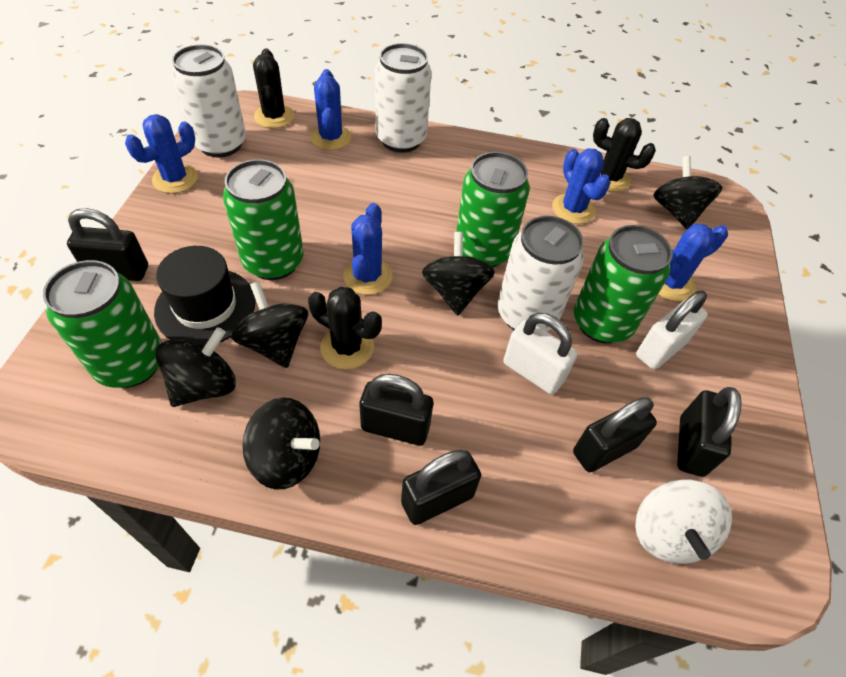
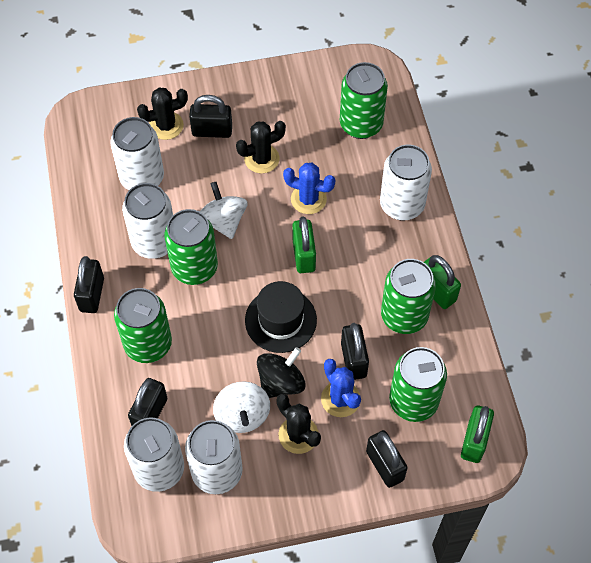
black spinning top: [156,327,236,407] [231,282,308,368] [242,397,320,489] [422,232,495,316] [653,156,723,229] = 5 -> [257,347,306,398] = 1
blue cactus: [125,114,198,193] [310,69,351,150] [343,203,393,295] [552,148,611,224] [658,224,728,301] = 5 -> [283,163,335,214] [321,359,361,417] = 2
green can: [43,260,162,388] [223,159,303,280] [456,152,530,268] [574,225,672,344] = 4 -> [114,288,172,363] [164,209,218,285] [340,62,388,139] [381,259,436,334] [389,347,447,422] = 5
green padlock: none = 0 -> [292,216,316,273] [424,255,461,309] [461,406,494,463] = 3
white can: [171,44,246,158] [375,43,431,153] [497,216,584,331] = 3 -> [110,117,164,190] [122,183,173,259] [124,418,184,492] [185,420,243,494] [380,144,432,221] = 5
white padlock: [503,313,577,394] [636,291,708,369] = 2 -> none = 0
white spinning top: [635,479,732,564] = 1 -> [200,182,248,239] [213,381,270,433] = 2

